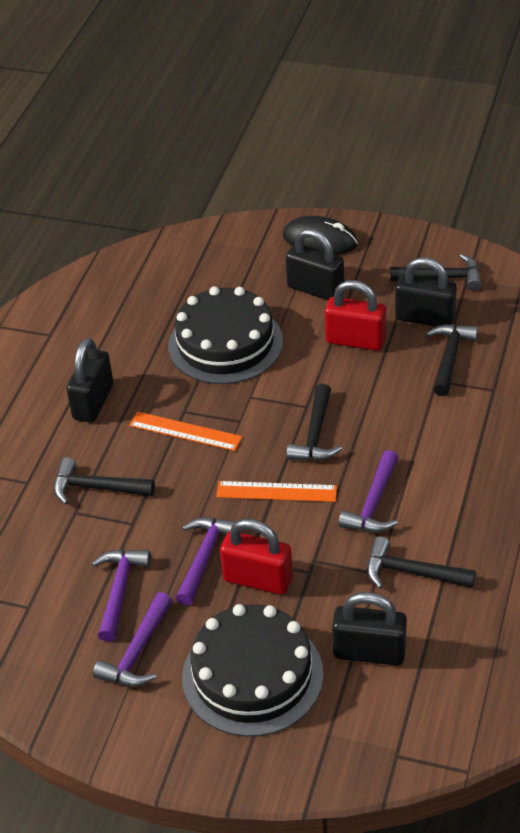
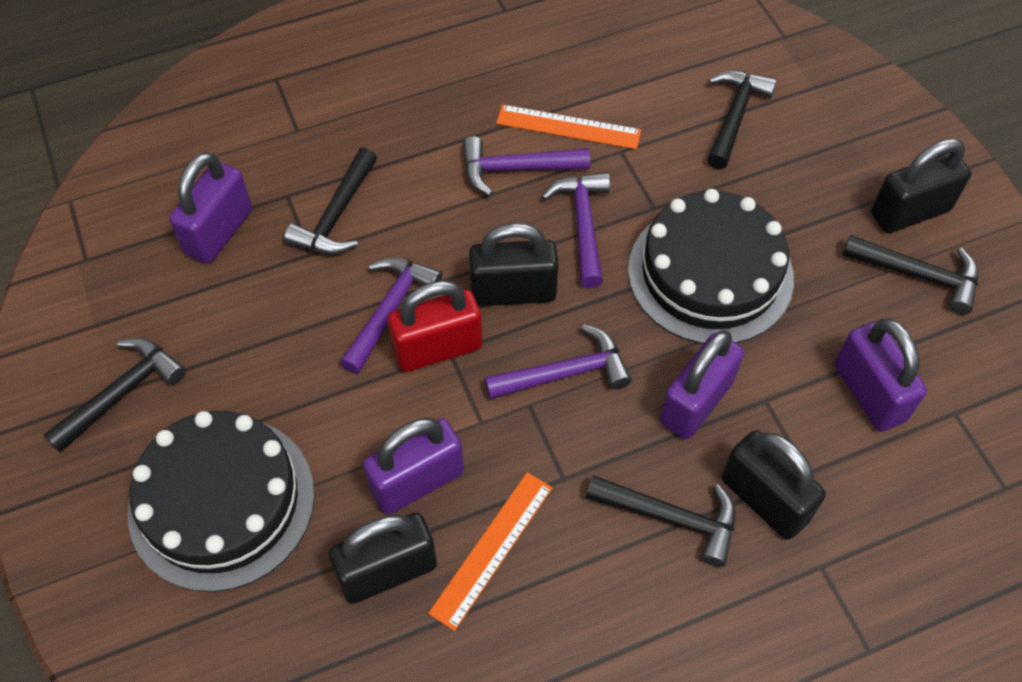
black mouse: [283,216,358,255] = 1 -> none = 0
purple padlock: none = 0 -> [169,152,252,264] [363,417,464,514] [660,330,744,439] [835,318,927,432] = 4
red padlock: [220,519,293,595] [325,280,386,351] = 2 -> [388,281,482,372] = 1

